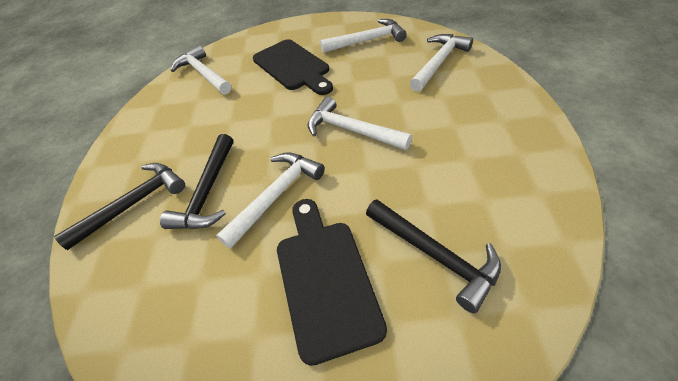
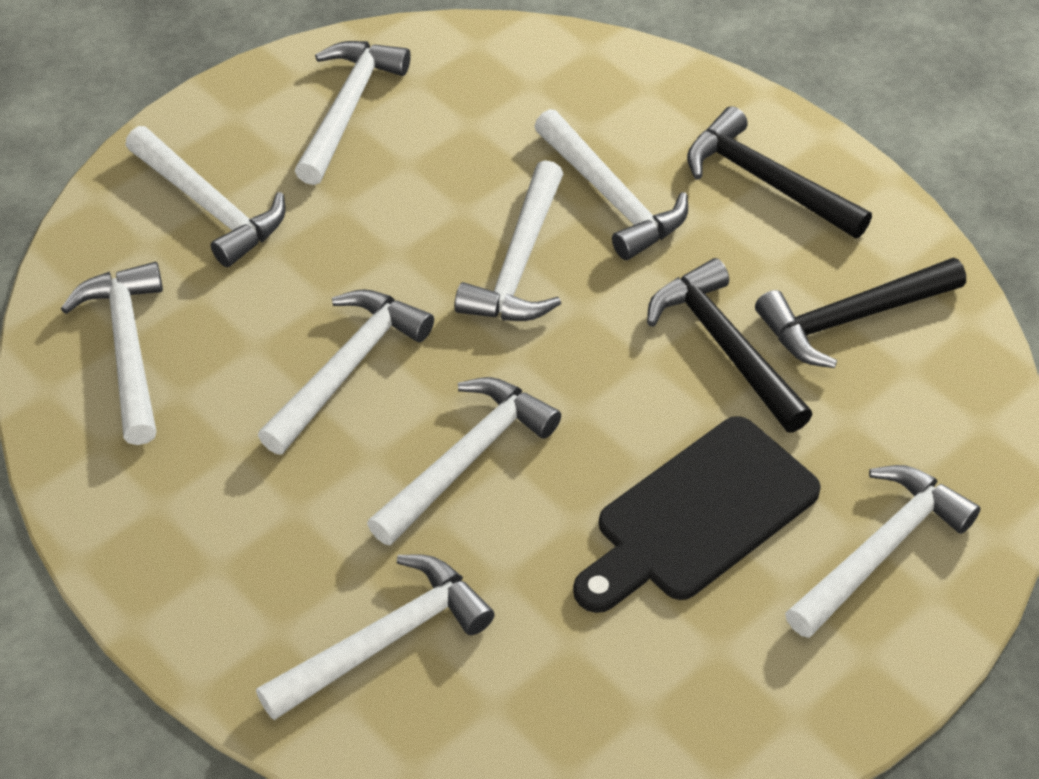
black cutting board: [253,39,333,95] [277,199,387,366] = 2 -> [573,416,821,613] = 1
white hammer: [171,45,231,95] [216,153,325,249] [308,97,412,150] [320,19,407,53] [410,34,473,92] = 5 -> [61,262,163,445] [125,126,286,267] [256,554,495,720] [258,289,434,454] [295,41,411,185] [367,377,561,546] [454,160,563,321] [534,109,688,260] [785,465,981,638] = 9

